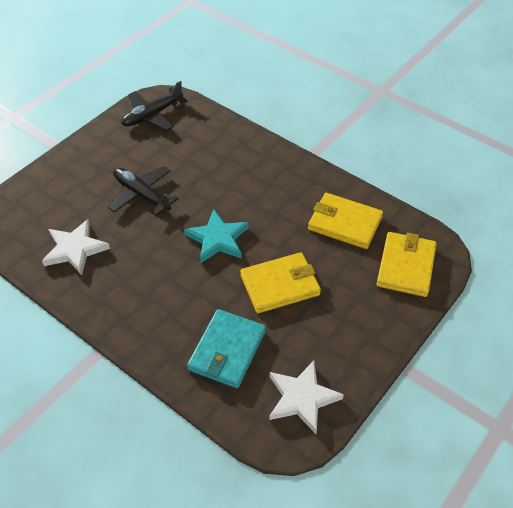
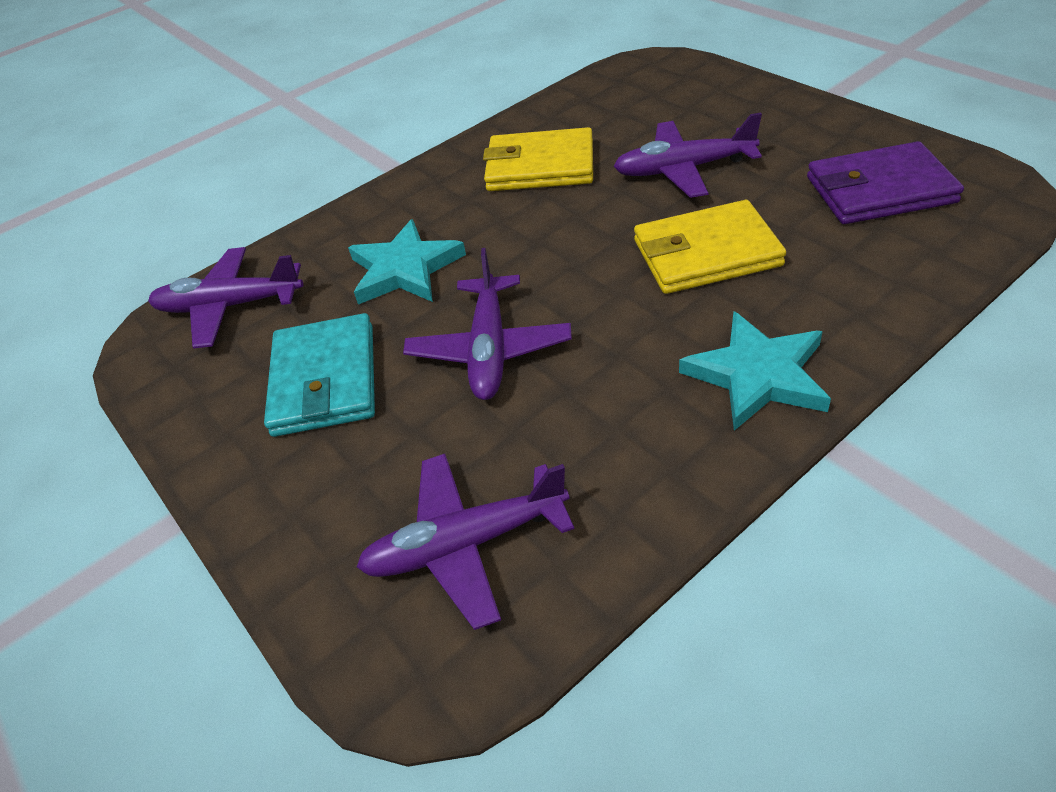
black plane: [108,166,179,216] [121,81,188,130] = 2 -> none = 0
purple plane: none = 0 -> [148,247,303,348] [357,454,574,630] [403,248,572,400] [613,112,762,198] = 4
purple wallet: none = 0 -> [807,141,964,224] = 1
turquoise star: [184,209,249,263] = 1 -> [348,219,466,305] [679,311,831,431] = 2
white star: [42,219,110,275] [269,361,344,434] = 2 -> none = 0
yellow wallet: [240,252,321,313] [308,193,383,249] [376,232,437,297] = 3 -> [483,127,593,191] [634,200,786,294] = 2

